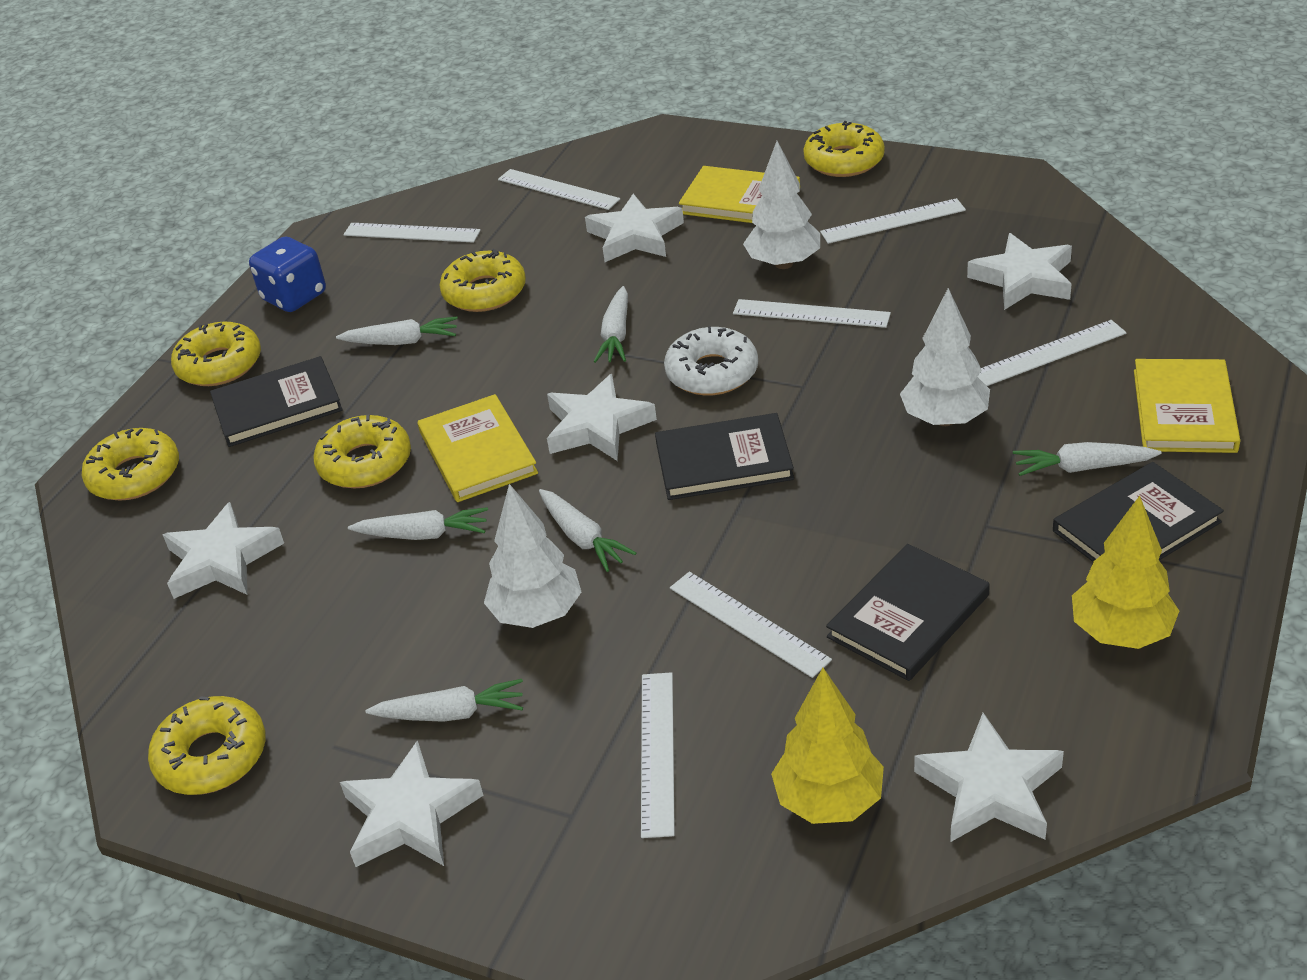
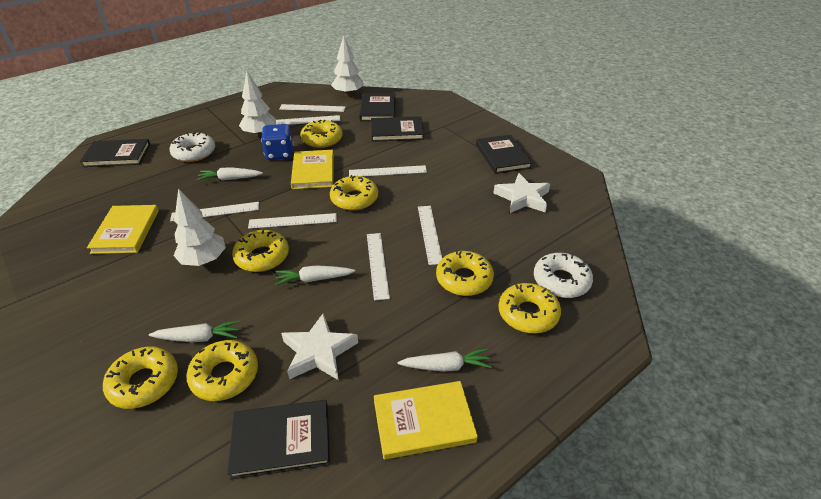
black book: [210,356,343,447] [655,413,794,500] [826,544,990,681] [1053,462,1224,562] = 4 -> [80,139,150,167] [227,400,330,480] [360,93,396,121] [371,116,424,142] [476,135,532,174] = 5
white carrot: [336,317,458,345] [348,507,488,540] [365,679,523,722] [539,489,636,572] [594,286,628,363] [1013,442,1162,476] = 6 -> [149,320,240,343] [197,167,263,181] [275,266,355,285] [398,348,492,372] = 4
white donut: [664,326,758,396] = 1 -> [170,132,215,162] [534,253,593,298] = 2
white star: [163,502,284,599] [340,740,484,867] [547,374,657,461] [585,194,684,262] [914,713,1064,842] [967,233,1072,310] = 6 -> [281,313,358,380] [494,173,550,213] = 2
yellow donut: [82,428,179,501] [148,696,266,795] [171,322,261,386] [313,414,411,488] [440,249,526,312] [803,121,885,177] = 6 -> [103,346,178,409] [186,340,258,401] [232,230,289,272] [300,120,343,148] [330,175,378,211] [436,251,494,296] [499,283,561,333] = 7
yellow tree: [771,668,884,824] [1072,496,1179,649] = 2 -> none = 0

